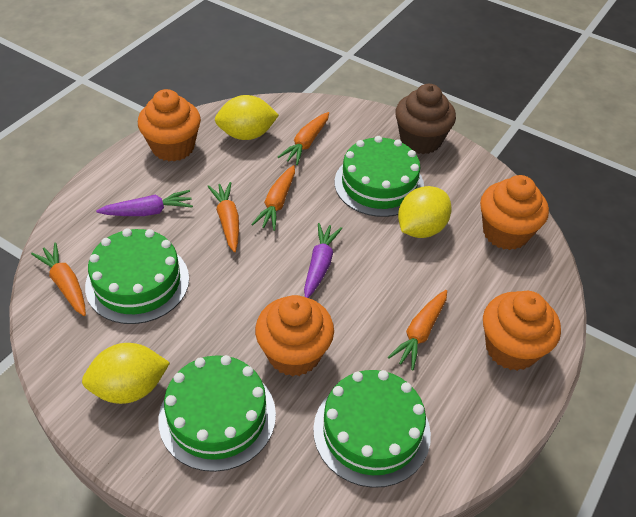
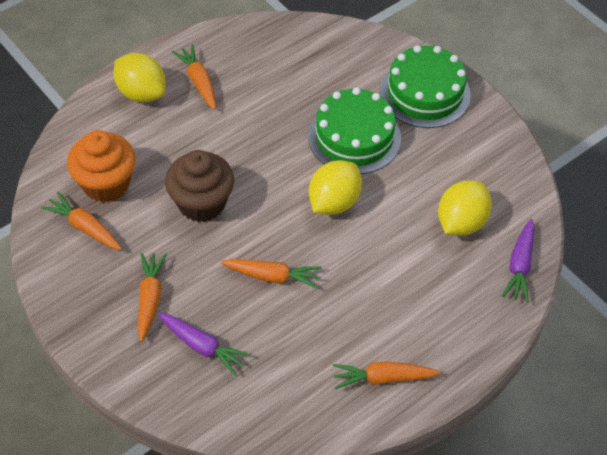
green cake: [85,228,189,324] [158,355,276,472] [313,370,431,488] [335,136,424,217] = 4 -> [308,87,401,174] [380,45,471,128] = 2
orange cupcake: [138,89,201,162] [255,295,334,377] [480,175,549,250] [483,291,561,371] = 4 -> [67,130,136,202] = 1

